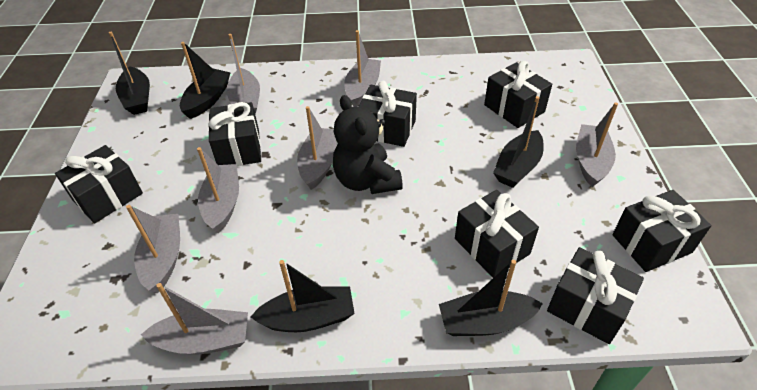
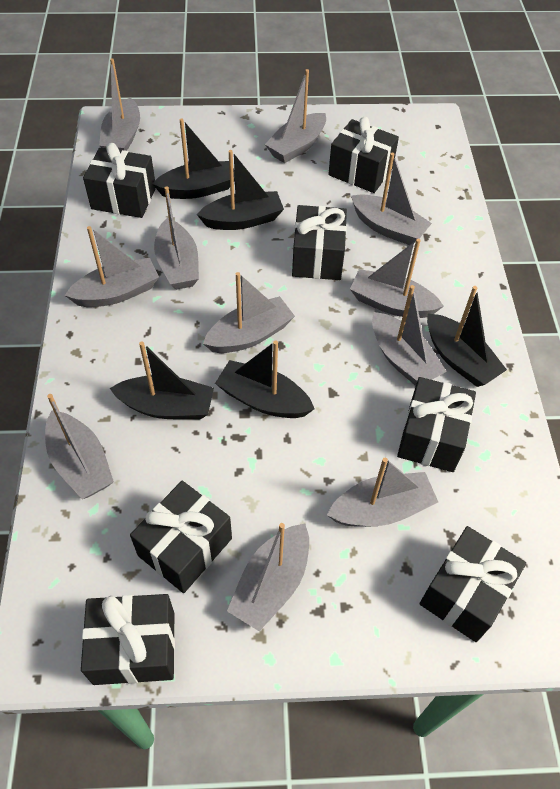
black teddy bear: [333,95,403,194] = 1 -> none = 0
grey boat: [126,205,180,293] [141,283,248,355] [197,147,239,233] [226,34,260,114] [297,106,337,190] [344,30,381,107] [576,102,618,187] = 7 -> [45,394,114,499] [64,226,159,307] [99,58,140,151] [154,186,199,290] [203,272,295,353] [227,523,309,631] [265,69,326,163] [327,458,438,527] [350,238,444,318] [351,153,432,245] [372,285,447,386] = 11

